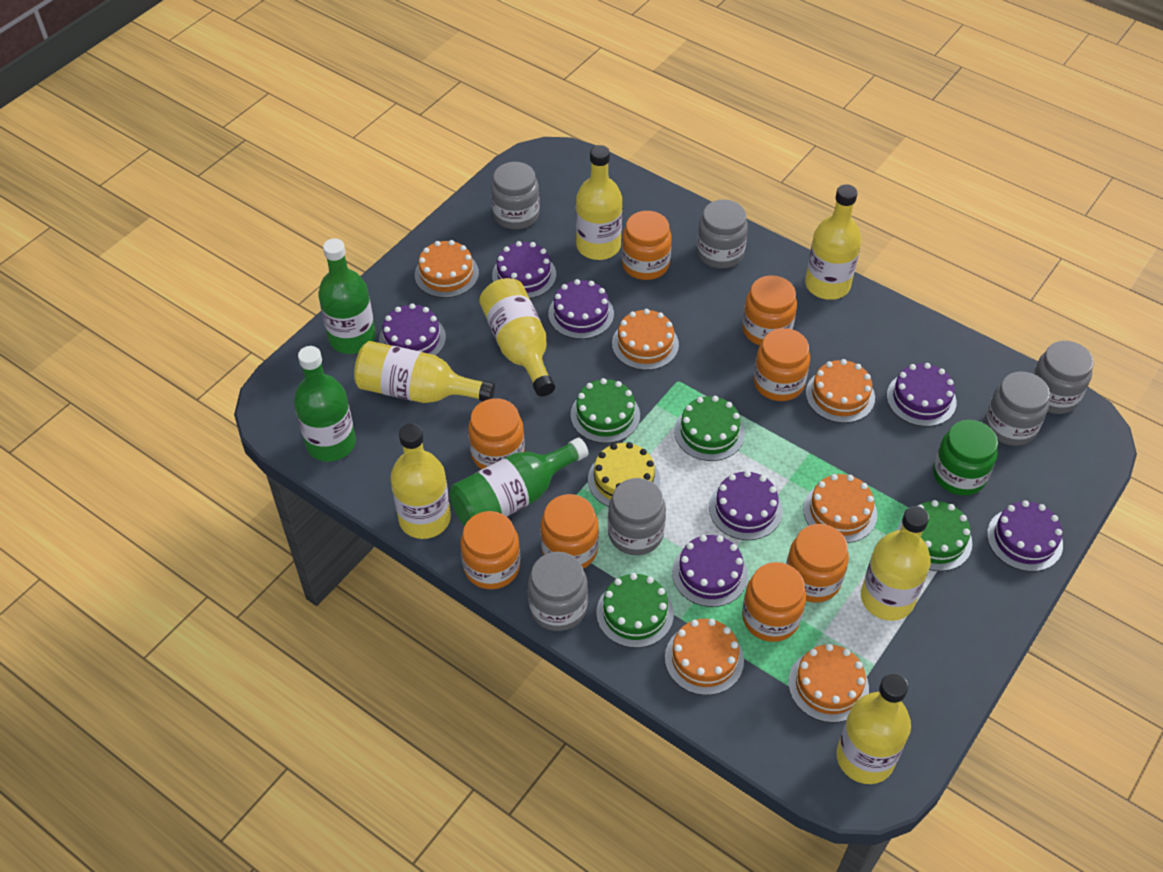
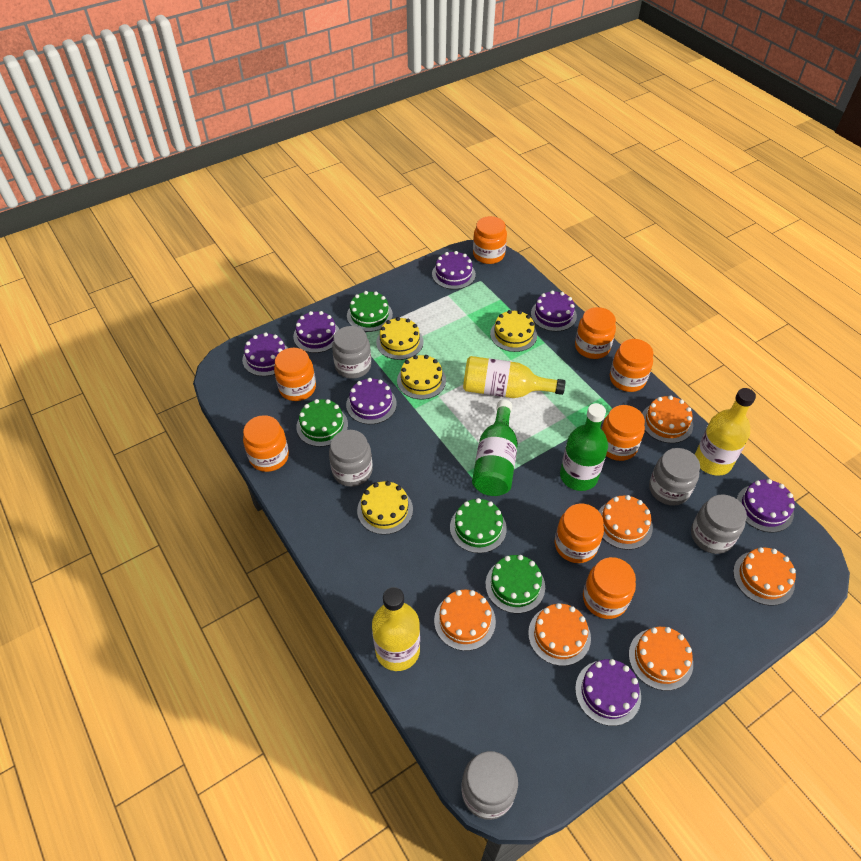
green bottle: [294,346,356,462] [318,238,376,354] [450,438,588,526] = 3 -> [472,400,518,496] [560,403,608,491] = 2
green jar: [933,420,998,496] = 1 -> none = 0
grey jar: [491,162,540,229] [528,552,588,631] [608,478,666,555] [697,199,748,269] [985,372,1050,446] [1033,341,1094,414] = 6 -> [329,430,373,487] [332,326,371,379] [461,751,518,820] [649,448,700,506] [691,494,747,554] = 5
yellow bottle: [354,341,495,403] [391,423,451,539] [479,278,555,397] [576,145,622,260] [805,184,861,300] [836,673,911,784] [861,506,931,621] = 7 -> [372,587,420,671] [463,356,565,398] [695,388,756,476] = 3
yellow cake: [588,442,660,507] = 1 -> [357,481,413,535] [376,317,424,360] [397,355,446,400] [490,310,537,352] = 4

